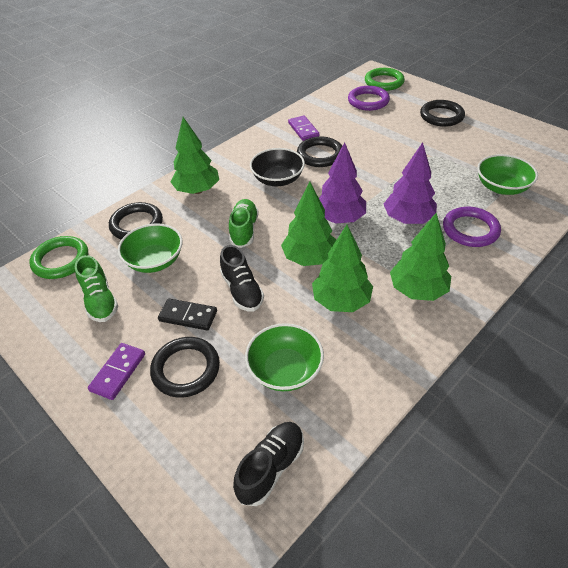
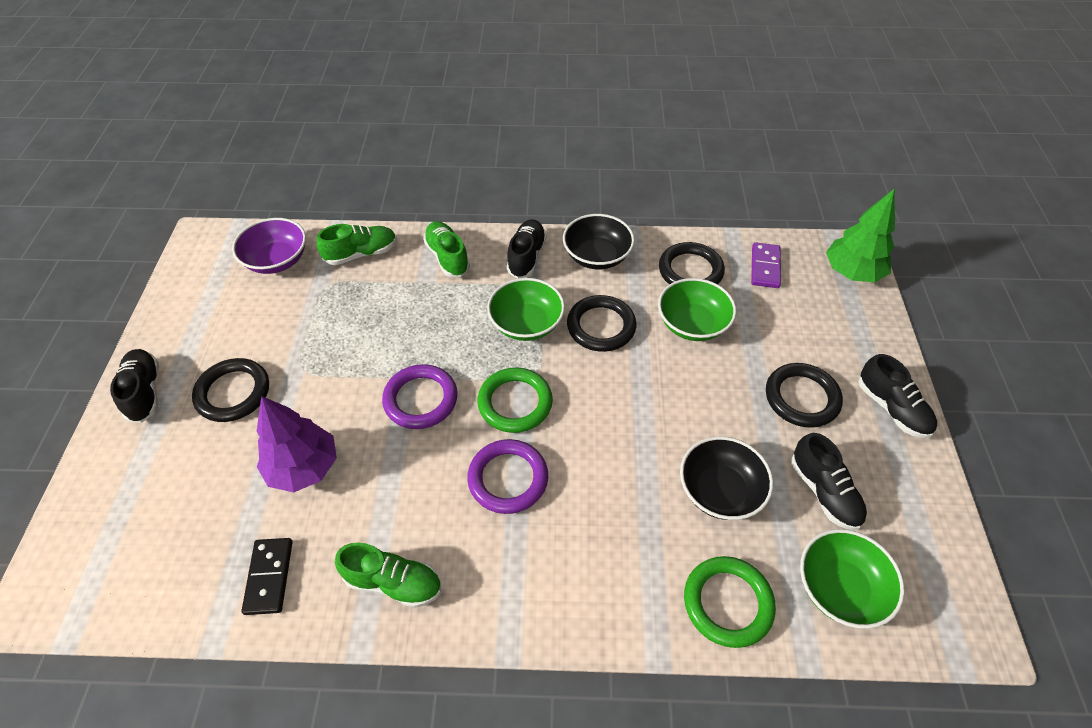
black bowl: [250,148,305,186] = 1 -> [563,214,635,270] [680,436,773,520] = 2
black shoe: [220,245,264,312] [233,422,304,506] = 2 -> [110,349,159,423] [507,219,547,279] [791,433,867,530] [858,354,937,438] = 4
green shoe: [75,255,118,322] [229,199,259,248] = 2 -> [317,224,397,265] [335,542,441,608] [423,221,470,277] = 3
green tree: [171,117,219,194] [281,182,337,266] [312,225,373,312] [390,213,451,301] = 4 -> [826,189,895,282] = 1
purple bowl: none = 0 -> [232,218,306,274] = 1
purple domino: [88,343,145,400] [288,116,319,141] = 2 -> [751,242,781,288] = 1
purple tree: [319,142,366,223] [384,142,437,224] = 2 -> [256,396,337,492] = 1

